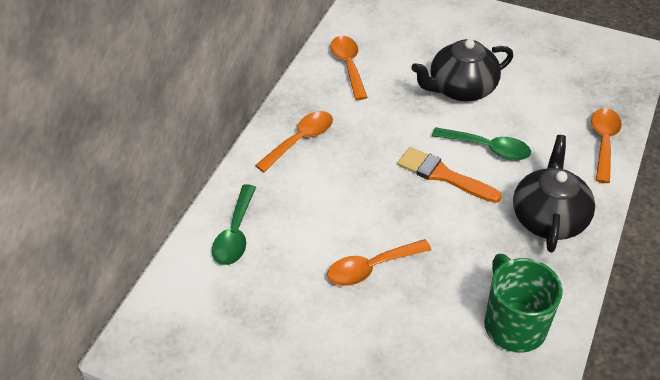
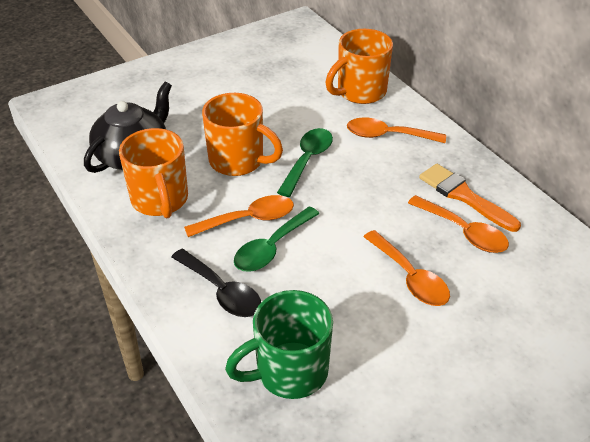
black spoon: none = 0 -> [171,249,261,317] = 1
black teapot: [411,39,513,101] [513,135,595,253] = 2 -> [84,82,172,173] = 1
orange mug: none = 0 -> [119,128,188,218] [202,93,283,176] [325,29,393,104] = 3

